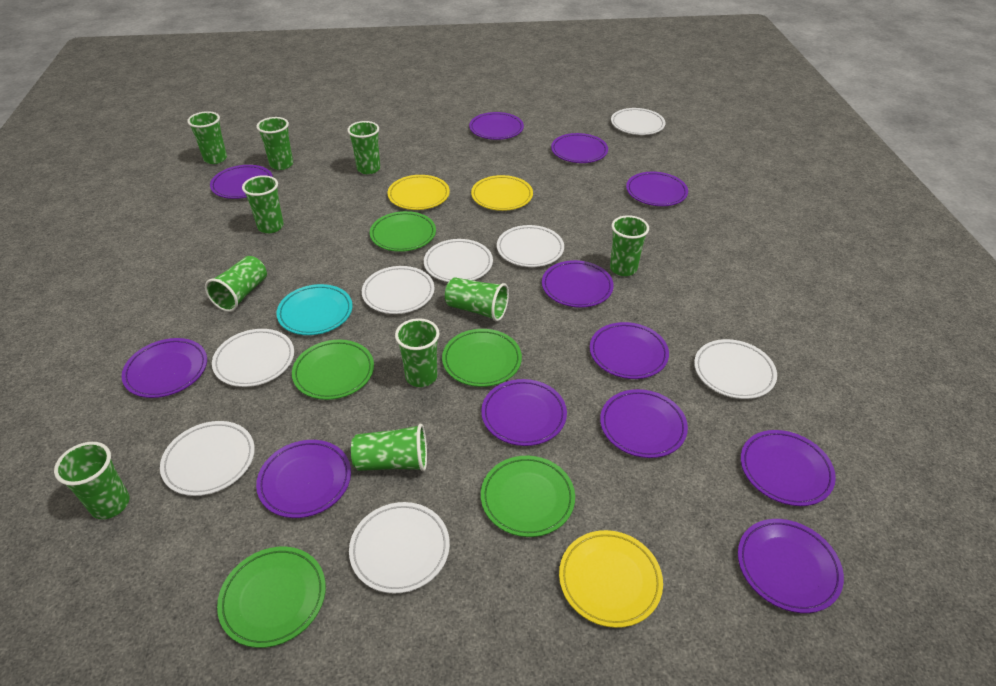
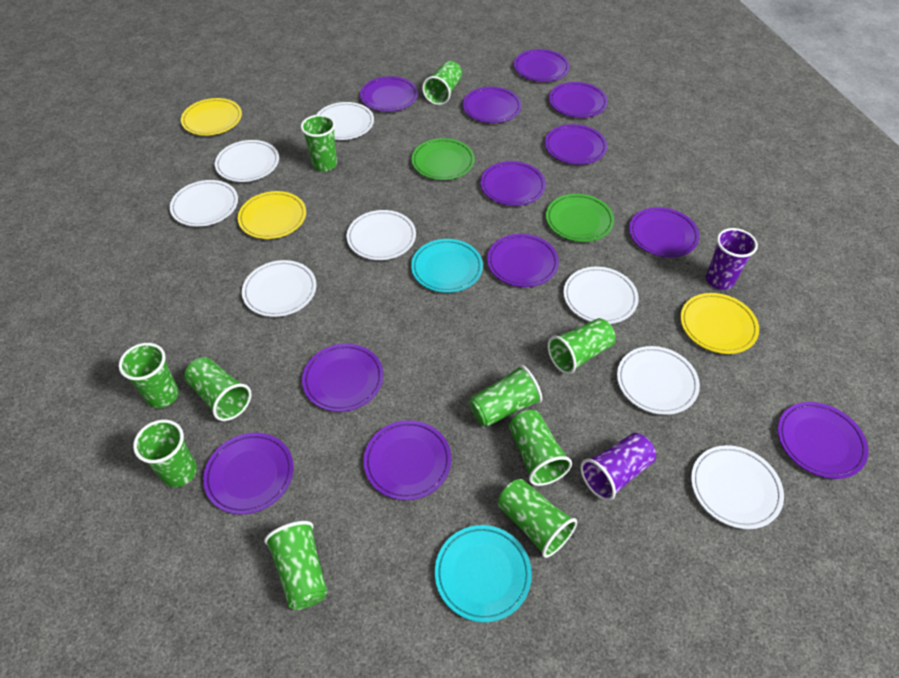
green plate: [217,547,326,648] [292,340,374,400] [370,211,436,252] [442,329,522,387] [481,456,575,537] = 5 -> [411,138,475,180] [546,194,614,242] = 2
purple cup: none = 0 -> [580,433,656,501] [706,228,758,290] = 2
turquoise plate: [276,284,353,335] = 1 -> [411,239,483,293] [435,525,532,622] = 2

